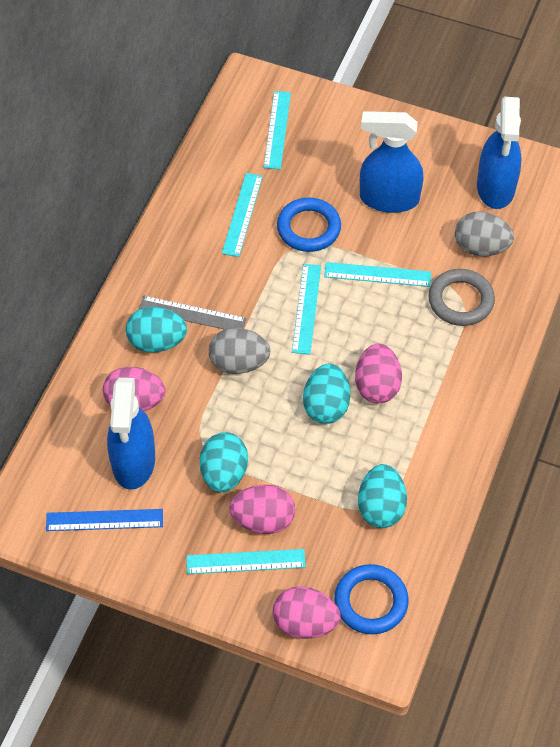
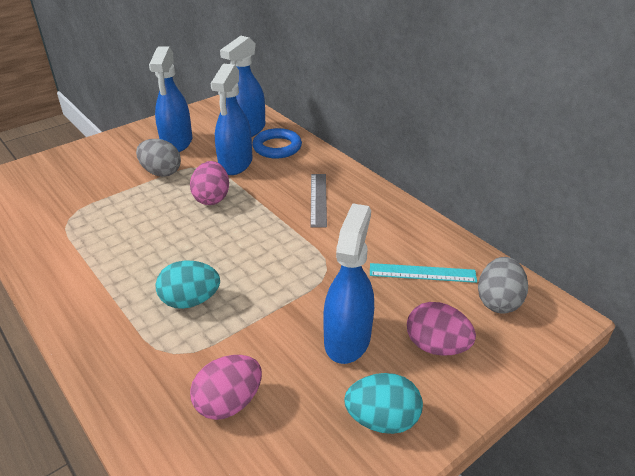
blue ring: [277,198,341,252] [334,564,409,634] = 2 -> [252,128,302,159] = 1
blue ruler: [46,509,163,531] = 1 -> none = 0
blue spray bottle: [107,378,155,490] [360,111,424,213] [477,97,522,209] = 3 -> [149,46,192,152] [210,64,252,175] [220,36,265,137] [323,203,374,364] = 4
grey ring: [428,269,495,326] = 1 -> none = 0
pink egg: [103,367,165,411] [229,485,295,534] [273,586,340,639] [355,343,402,403] = 4 -> [190,161,229,205] [190,355,262,420] [407,302,476,356] = 3
turquoise egg: [126,307,187,352] [200,432,248,493] [303,363,350,424] [358,464,407,528] = 4 -> [156,261,220,309] [344,373,423,434] = 2
turquoise ruler: [187,549,306,574] [222,173,263,257] [263,91,291,169] [292,264,321,355] [324,262,431,287] = 5 -> [370,263,477,283] = 1

